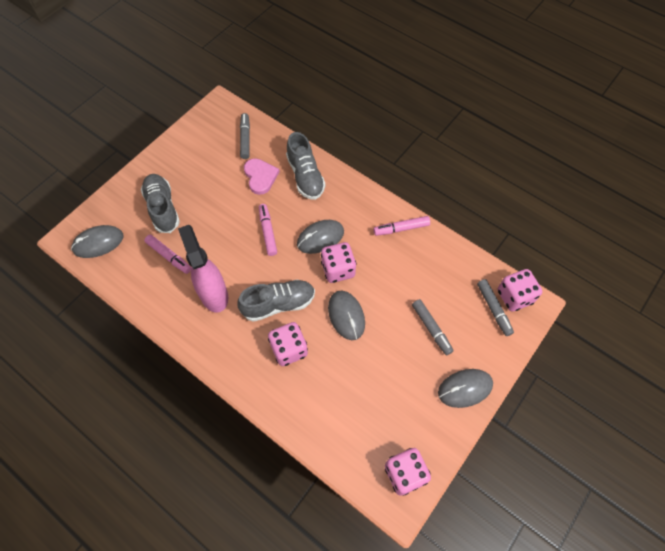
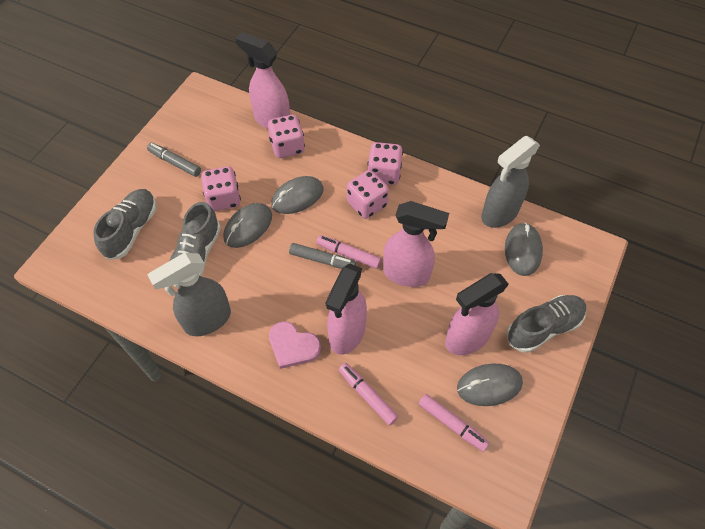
grey marker: [240,113,250,159] [412,299,454,355] [477,279,514,336] = 3 -> [147,143,201,177] [289,243,356,269] = 2
grey spray bottle: none = 0 -> [147,253,231,336] [481,136,540,228] = 2
pink spray bottle: [178,225,228,313] = 1 -> [235,32,290,129] [325,263,367,355] [383,201,449,287] [445,273,509,355] = 4

